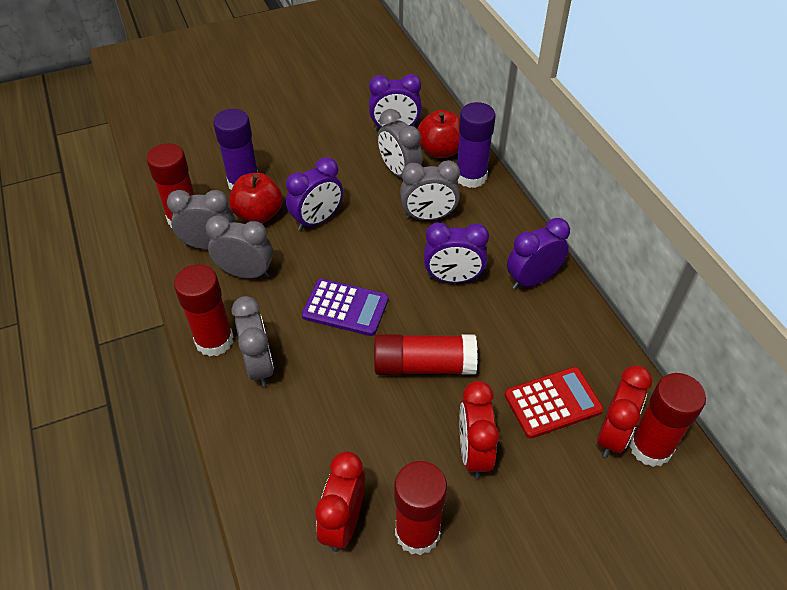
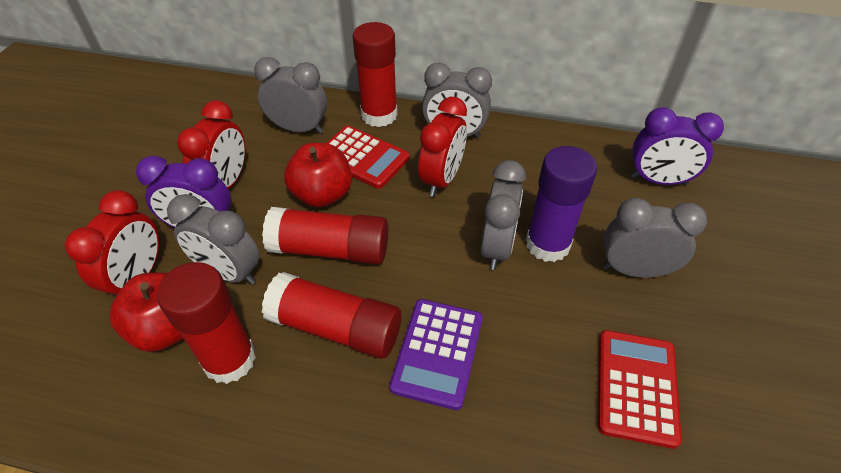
purple clock: [286,157,343,231] [369,74,422,131] [424,223,489,283] [507,218,570,290] = 4 -> [136,156,232,228] [631,107,724,185] = 2
purple glue stick: [213,109,258,190] [457,102,495,188] = 2 -> [526,146,597,262] = 1
red calculator: [505,367,603,439] = 1 -> [327,125,410,189] [598,330,682,449] = 2
red glue stick: [146,143,195,228] [174,264,234,357] [374,334,478,375] [395,461,447,555] [629,373,706,467] = 5 -> [157,262,256,384] [262,207,388,265] [262,272,402,359] [353,22,398,127] = 4

